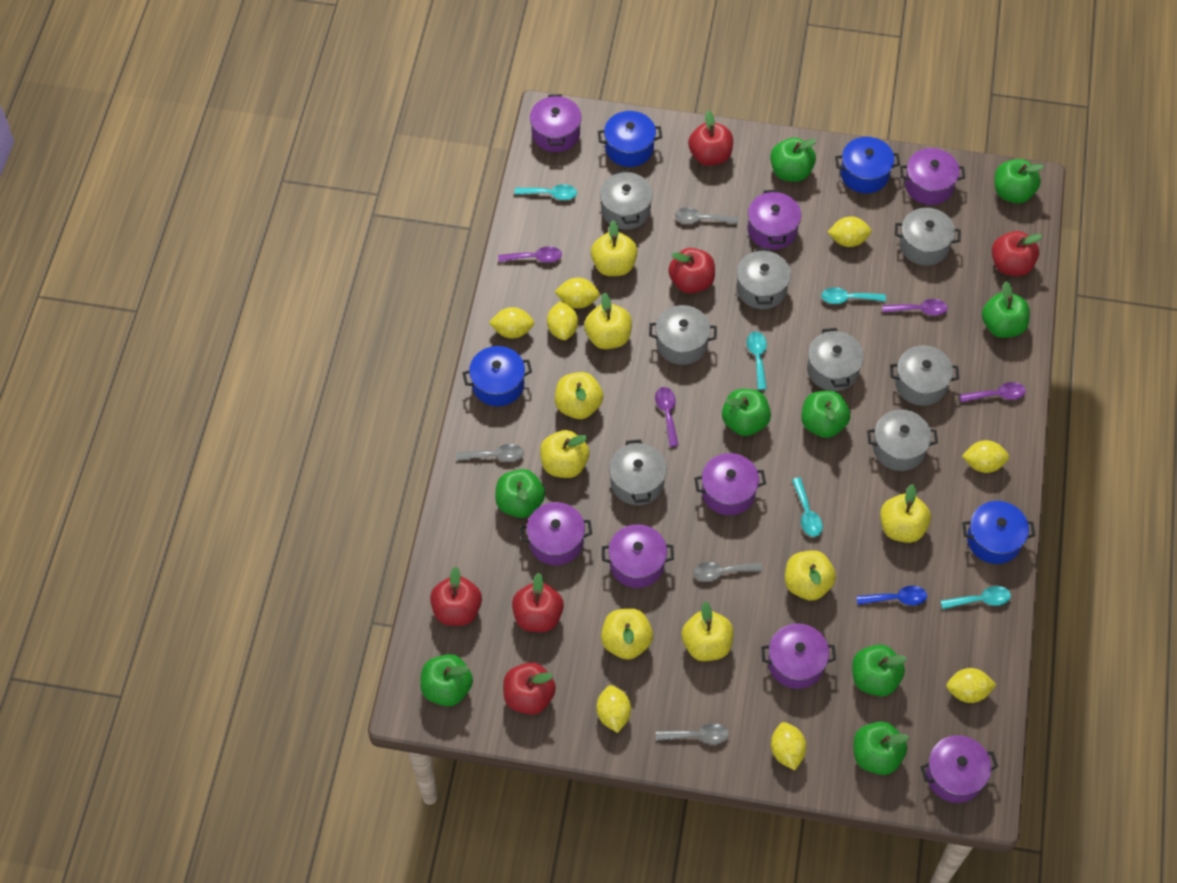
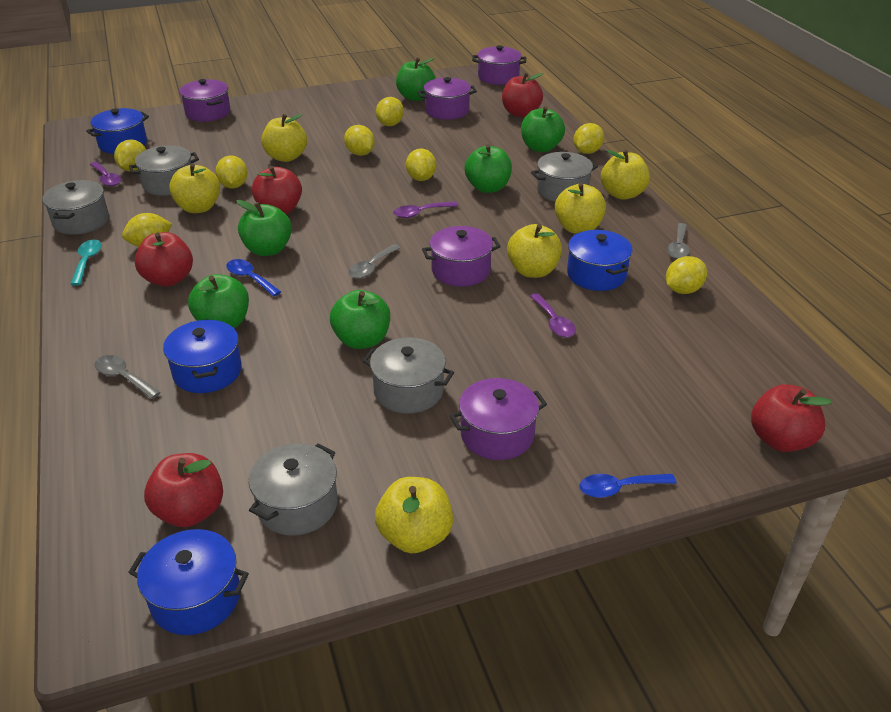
blue spoon: [856,586,927,605] = 1 -> [226,259,281,296] [579,474,677,498] = 2
green apple: [420,654,473,706] [495,469,545,518] [722,389,771,436] [770,138,817,182] [801,391,850,438] [852,644,907,697] [853,721,909,775] [982,281,1030,338] [994,159,1044,203] = 9 -> [188,274,249,328] [236,200,292,256] [330,290,390,349] [396,58,436,101] [464,144,512,193] [521,106,565,152] = 6
grey pot: [600,170,653,229] [609,439,667,505] [649,305,717,365] [736,248,791,309] [807,328,864,391] [867,409,938,471] [890,345,959,406] [895,208,961,265] = 8 -> [42,180,109,235] [129,145,199,196] [249,443,338,536] [362,337,454,414] [531,152,598,202] = 5
grey spoon: [456,444,524,462] [656,723,729,745] [675,208,738,224] [693,562,762,582] = 4 -> [95,355,161,399] [348,244,400,279] [667,223,690,259] = 3
purple pot: [520,502,592,565] [530,94,582,152] [602,524,674,588] [694,453,766,515] [748,190,801,250] [761,623,836,689] [900,148,965,205] [920,735,998,803] = 8 -> [180,79,230,122] [418,77,477,120] [422,226,501,286] [450,378,547,460] [472,45,526,85] = 5
purple spoon: [498,246,562,263] [655,387,679,447] [882,299,948,316] [959,382,1026,403] = 4 -> [90,162,121,187] [393,201,458,218] [530,293,576,338] = 3
red apple: [430,566,482,626] [503,662,556,715] [512,573,564,632] [668,248,715,293] [688,111,733,166] [992,231,1042,276] = 6 -> [135,232,193,287] [144,453,223,527] [252,166,302,214] [502,73,543,117] [751,384,832,452] = 5
turquoise spoon: [515,184,577,200] [747,331,767,390] [792,478,823,537] [821,287,886,304] [940,586,1011,609] = 5 -> [70,240,102,286] = 1
yellow apple: [540,430,589,478] [555,372,603,419] [584,292,632,349] [591,220,638,276] [601,608,653,660] [682,601,733,661] [785,550,836,601] [880,484,931,543] = 8 -> [169,163,220,213] [261,114,307,162] [375,477,453,553] [507,224,562,278] [554,183,606,234] [601,149,650,200] = 6

